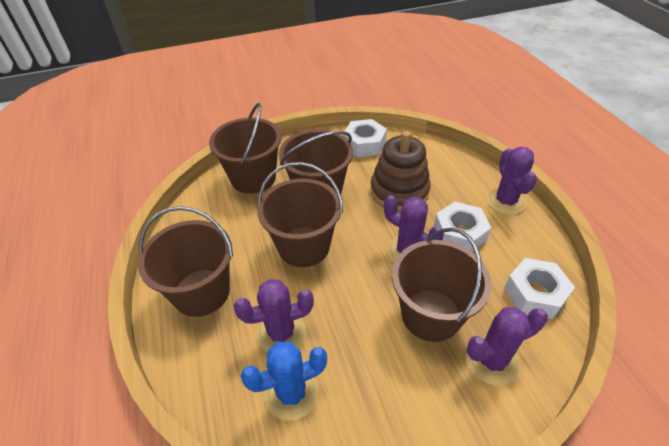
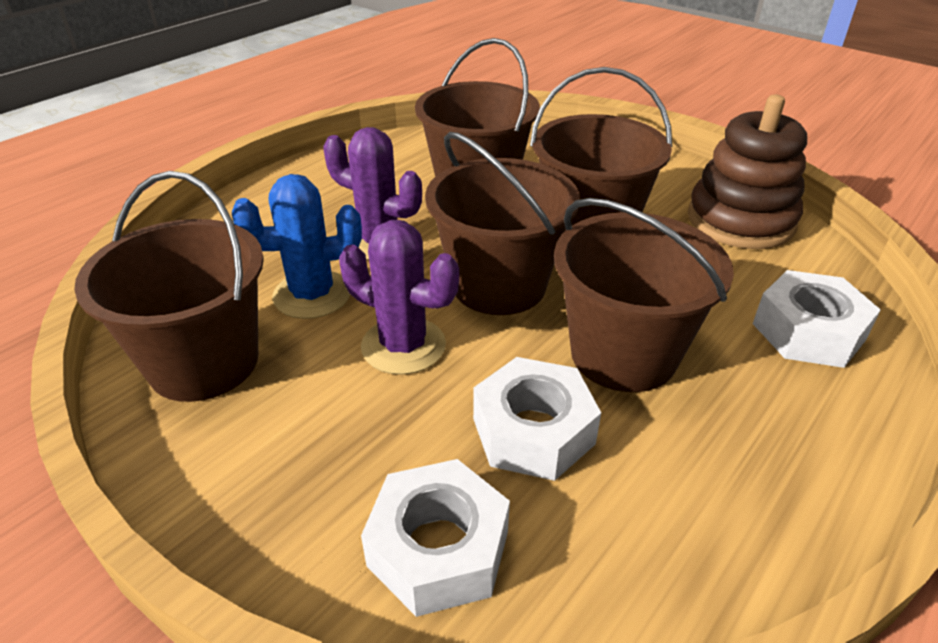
purple cactus: [234,279,314,353] [384,195,444,263] [466,307,548,386] [486,147,537,215] = 4 -> [323,127,422,260] [339,220,459,375] = 2

